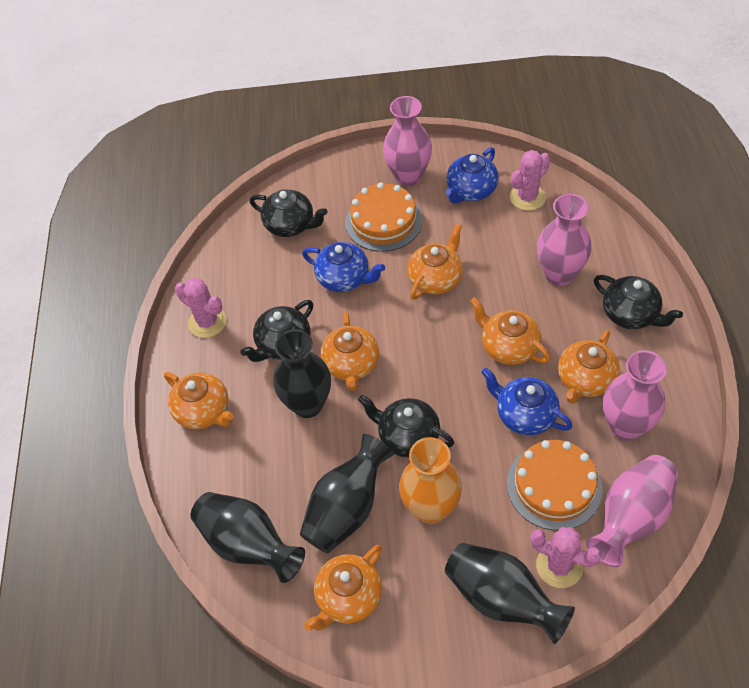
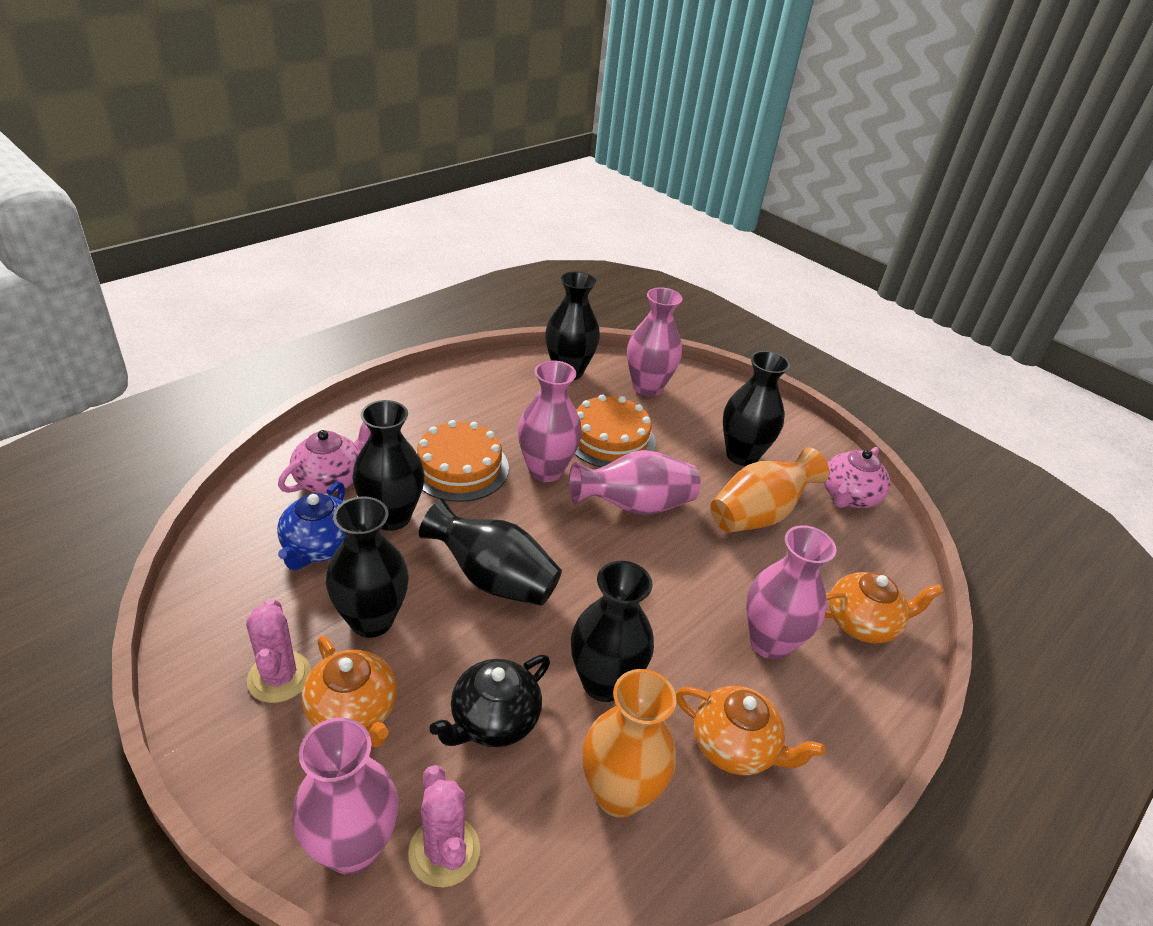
black teapot: [240,300,313,362] [250,189,328,237] [358,395,454,457] [594,275,683,329] = 4 -> [429,655,550,747] = 1
black vase: [191,492,305,583] [273,330,331,418] [300,434,394,553] [445,543,575,644] = 4 -> [326,496,409,638] [352,400,425,531] [419,499,562,606] [545,271,600,380] [571,561,654,702] [723,351,790,466] = 6
blue teapot: [302,242,385,292] [446,147,499,204] [481,368,573,435] = 3 -> [277,482,345,570] = 1
orange teapot: [164,372,234,429] [304,545,382,631] [321,312,379,391] [407,223,463,300] [470,297,551,365] [558,330,620,403] = 6 -> [302,636,397,747] [676,686,825,775] [825,572,944,643] = 3
orange vase: [399,437,462,524] = 1 -> [583,669,676,818] [710,447,829,533] = 2
pink cactus: [175,278,226,338] [510,150,550,211] [530,527,602,588] = 3 -> [246,598,311,703] [408,765,480,887] = 2
pink teapot: none = 0 -> [278,422,371,494] [824,447,890,508] = 2
pink vase: [383,96,432,187] [537,194,591,286] [586,455,679,567] [603,350,667,441] = 4 -> [292,718,399,875] [518,360,582,482] [569,450,701,515] [627,287,682,397] [746,525,836,660] = 5

